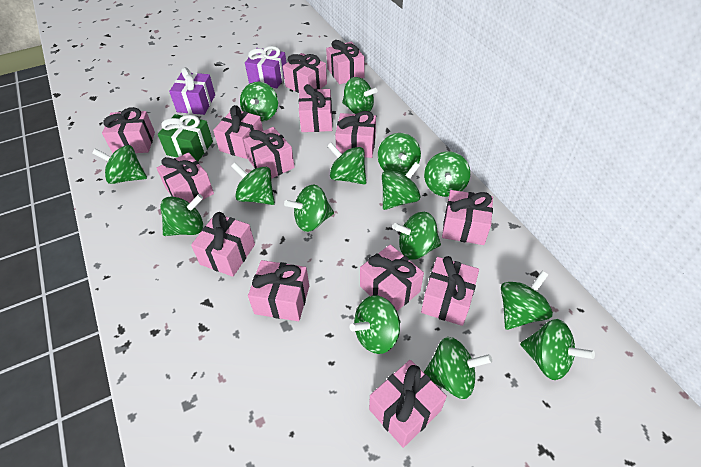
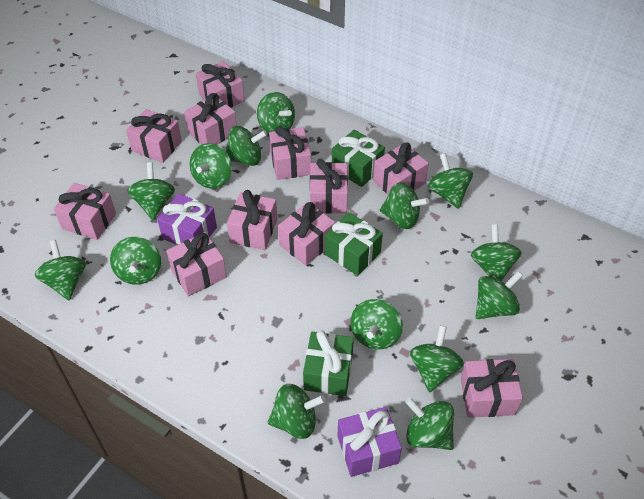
green gift: [158,114,213,161] = 1 -> [303,330,354,396] [325,212,383,276] [332,129,385,187] = 3
green spinning top: [92,145,147,184] [160,194,203,236] [231,162,275,205] [240,82,278,122] [284,185,334,232] [327,143,366,185] [342,77,378,114] [350,295,400,354] [378,133,421,175] [382,162,420,210] [392,212,441,260] [423,337,492,399] [424,151,470,197] [501,271,553,330] [520,319,595,380] = 15 -> [35,240,86,300] [110,237,161,285] [127,162,175,220] [190,143,232,189] [226,126,267,166] [257,92,295,134] [268,384,326,439] [350,299,403,349] [380,182,429,229] [405,397,454,450] [410,326,464,392] [428,153,473,209] [471,224,522,281] [476,271,523,319] = 14
pink gift: [102,107,155,153] [157,152,214,203] [191,212,255,277] [213,105,263,159] [244,127,295,179] [248,260,309,321] [283,53,327,93] [299,84,332,132] [326,40,365,84] [335,111,376,158] [360,244,424,311] [369,360,447,448] [421,256,479,326] [442,190,493,245] = 14 -> [54,183,116,240] [126,109,182,163] [166,232,227,296] [184,93,237,145] [196,61,245,108] [227,190,277,250] [269,126,311,180] [278,202,335,265] [310,159,348,214] [373,143,429,194] [461,359,523,418] = 11

